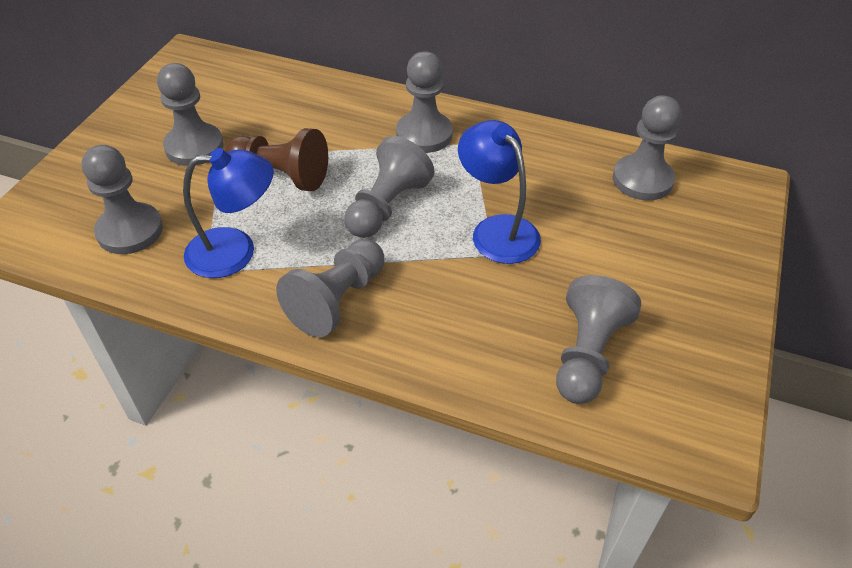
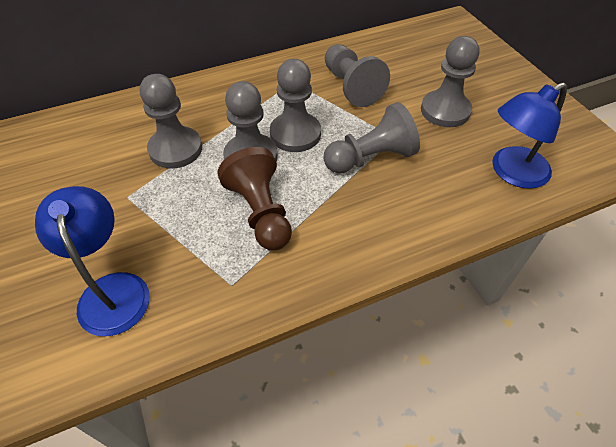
grey pawn: [81,145,163,254] [157,63,224,166] [276,239,384,337] [345,136,435,238] [396,51,453,153] [556,275,641,404] [613,95,681,201] = 7 -> [140,74,202,169] [223,81,278,162] [270,59,321,152] [323,102,420,174] [325,44,390,107] [421,36,479,127] = 6

